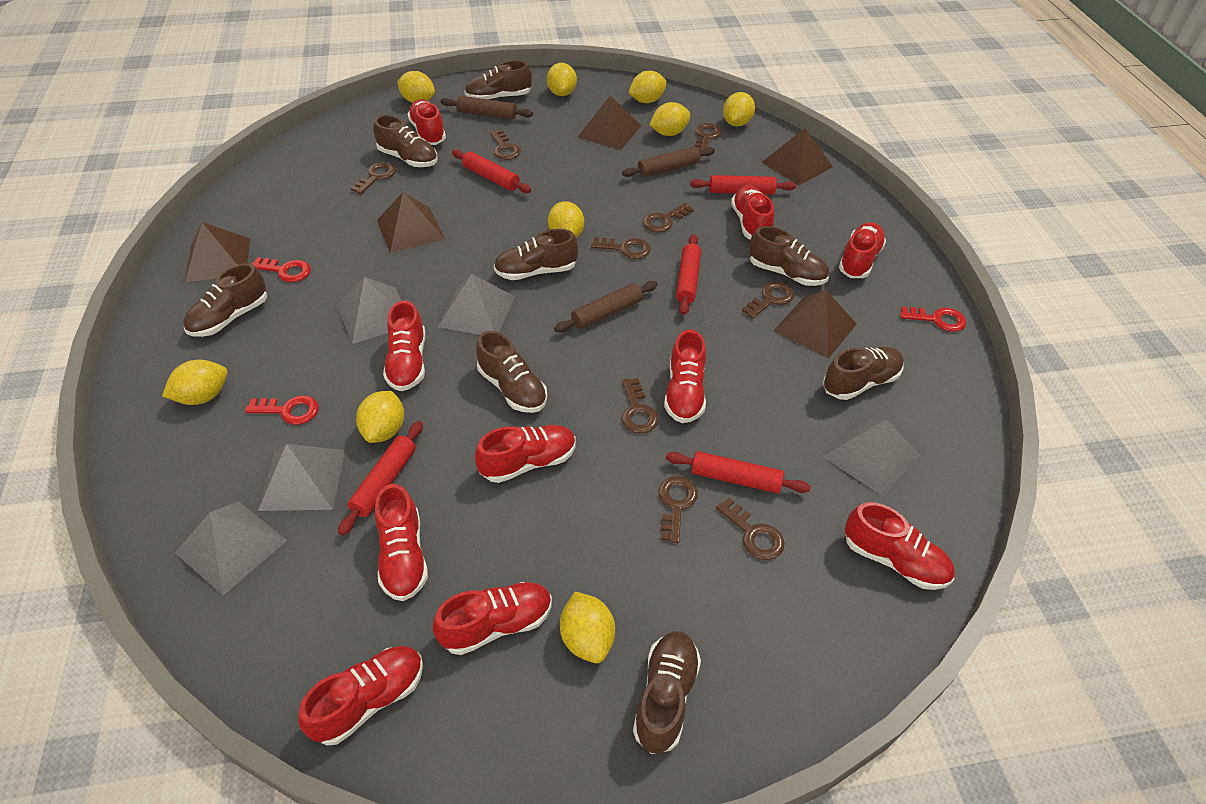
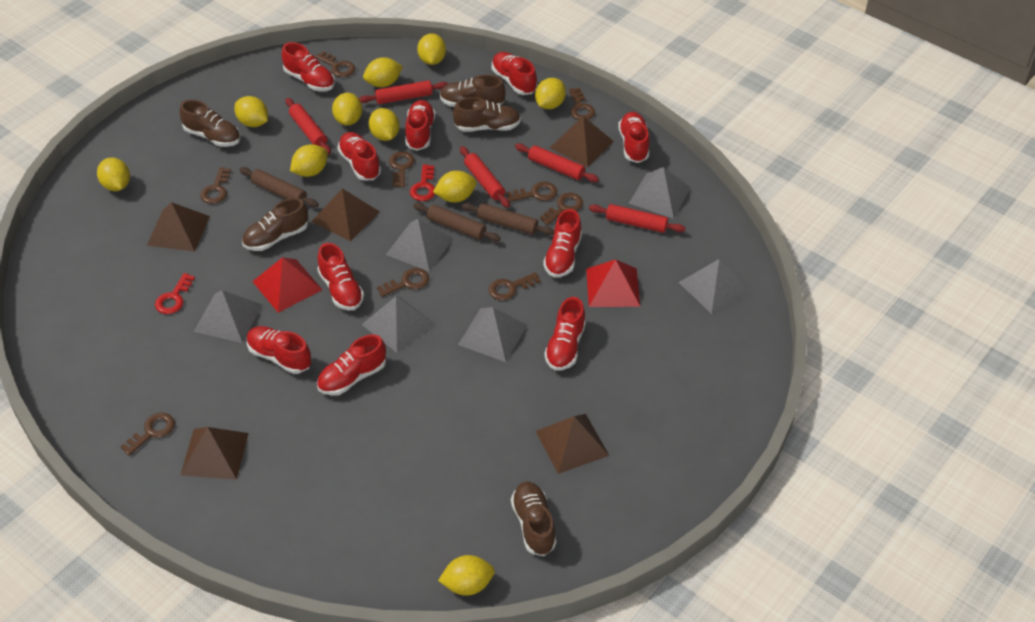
brown shoe: [183,263,267,337] [373,115,437,167] [464,60,532,100] [476,331,547,413] [494,229,578,280] [633,631,701,754] [749,226,829,286] [823,347,904,400] = 8 -> [180,100,240,147] [242,198,308,251] [440,75,506,107] [453,97,521,132] [511,482,556,556] = 5
grey pyramid: [175,501,287,595] [258,444,345,511] [337,277,401,344] [438,274,515,335] [823,417,920,497] = 5 -> [194,290,263,343] [361,296,435,353] [386,219,453,272] [458,307,527,362] [629,167,691,219] [678,259,750,314] = 6
red key: [245,396,319,425] [251,257,311,282] [900,306,966,332] = 3 -> [155,273,195,314] [410,164,435,201] = 2
red pyramid: none = 0 -> [252,257,322,313] [586,259,640,307] = 2
yellow lemon: [162,360,227,405] [356,391,404,443] [397,71,435,103] [547,63,577,96] [548,201,584,238] [560,592,615,663] [629,71,667,103] [650,102,690,136] [723,92,755,126] = 9 -> [97,158,130,191] [234,96,268,127] [290,144,328,177] [332,93,362,126] [363,57,403,87] [369,108,399,141] [417,33,446,65] [433,171,477,202] [438,555,495,596] [535,78,566,109] = 10

